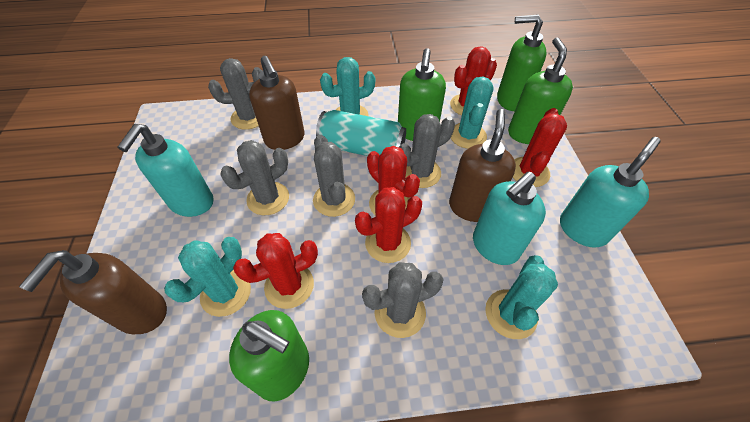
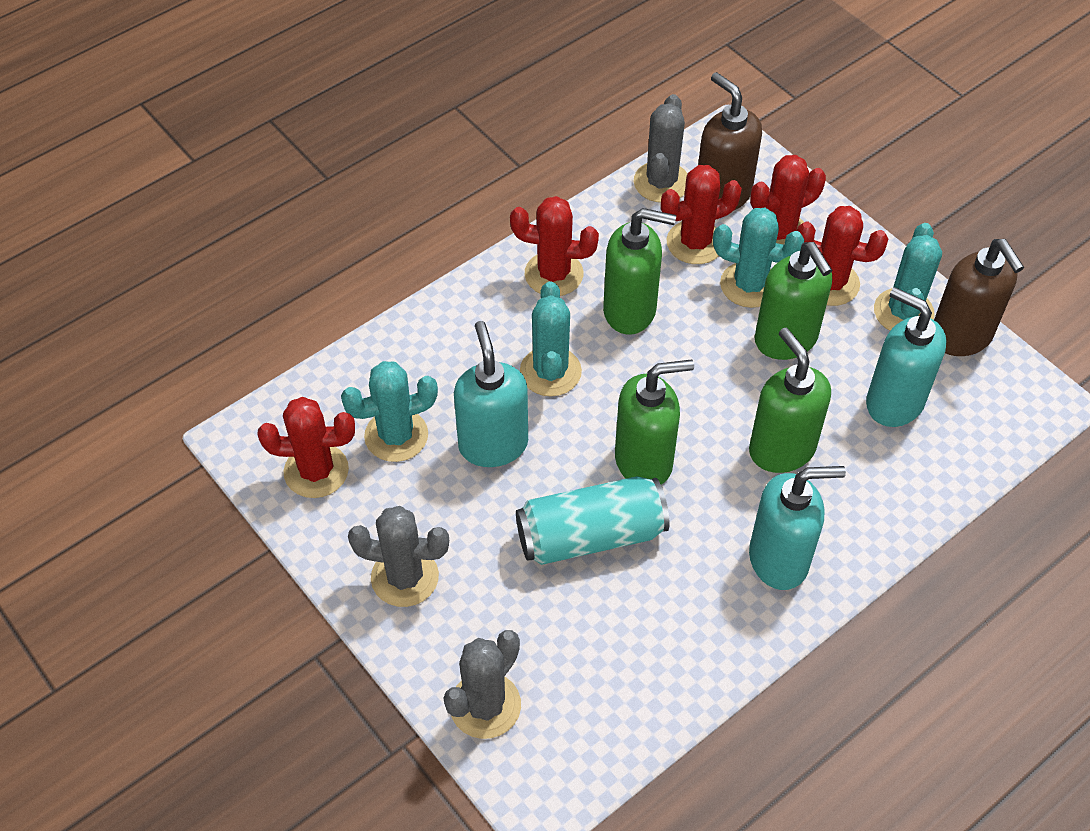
brown soap dispenser: [19,250,167,334] [249,56,305,150] [449,109,516,222] = 3 -> [698,72,762,210] [934,239,1024,356] = 2
grey cactus: [208,58,262,130] [220,140,289,215] [313,135,355,217] [362,262,444,338] [399,114,455,188] = 5 -> [348,506,449,607] [443,630,521,739] [634,94,687,203] = 3

